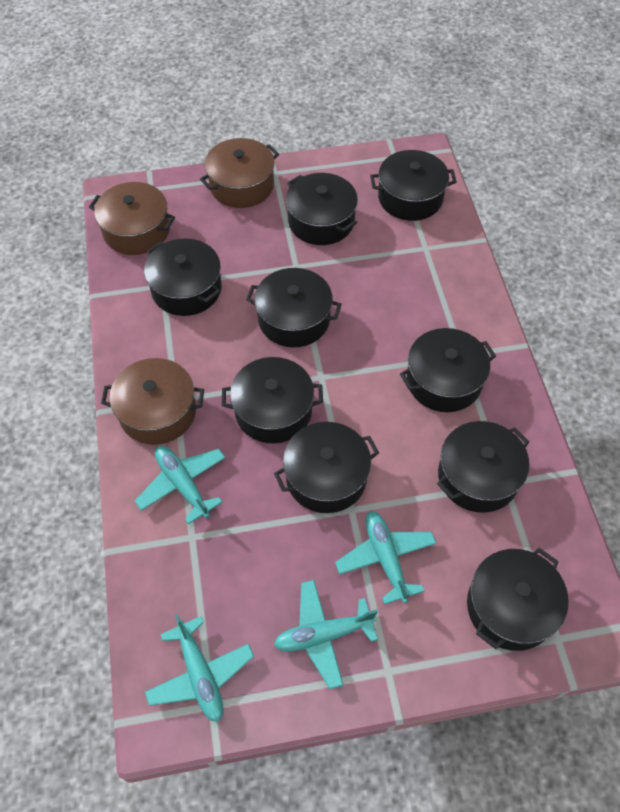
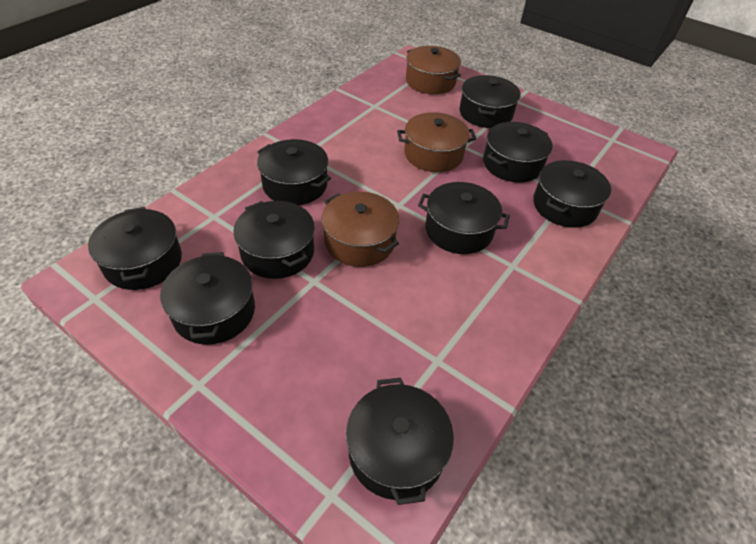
turquoise plane: [135,445,225,525] [145,614,254,722] [274,580,378,689] [335,511,437,605] = 4 -> none = 0

